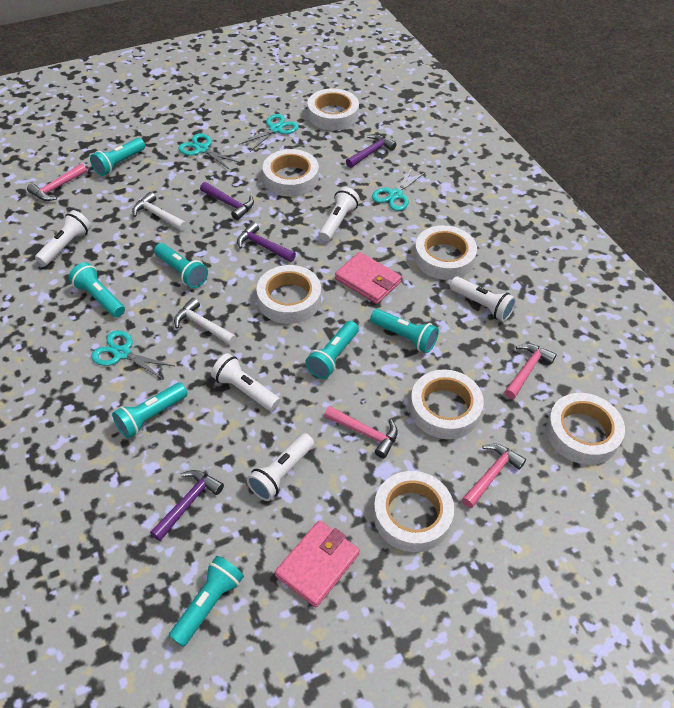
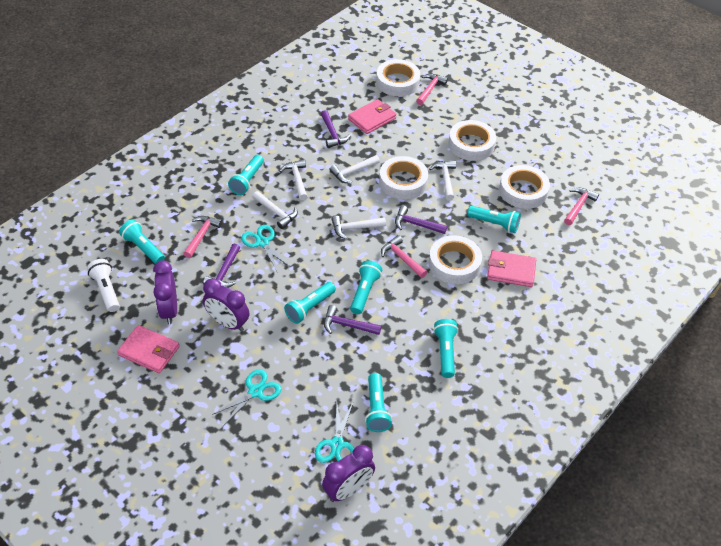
pink wallet: [275,520,360,607] [335,252,402,304] = 2 -> [117,325,180,373] [348,99,397,134] [487,250,536,287] = 3
purple clock: none = 0 -> [153,261,177,324] [203,278,249,332] [322,445,375,502] = 3
turquoise scissors: [91,330,174,380] [178,133,241,170] [239,114,299,152] [372,168,426,211] = 4 -> [212,369,281,426] [241,225,291,273] [315,401,354,463] = 3
white flashlight: [35,210,91,266] [211,353,280,411] [247,433,314,501] [319,187,360,242] [450,277,516,321] = 5 -> [87,259,120,312] = 1
white hammer: [132,192,187,231] [174,298,237,345] = 2 -> [253,191,298,229] [280,159,308,200] [329,155,380,183] [332,216,386,239] [429,161,456,201] = 5
white tape: [256,265,321,324] [263,149,319,197] [308,88,359,130] [373,471,454,552] [410,369,484,439] [414,225,477,280] [546,393,625,465] = 7 -> [376,59,420,96] [379,156,428,199] [429,235,482,284] [448,120,496,161] [499,165,550,209] = 5

